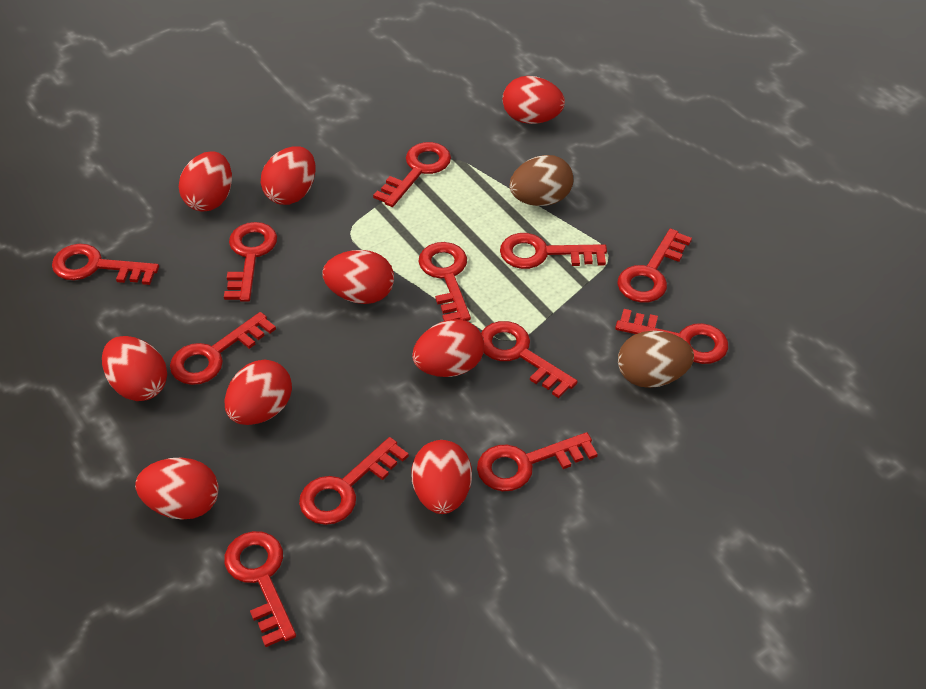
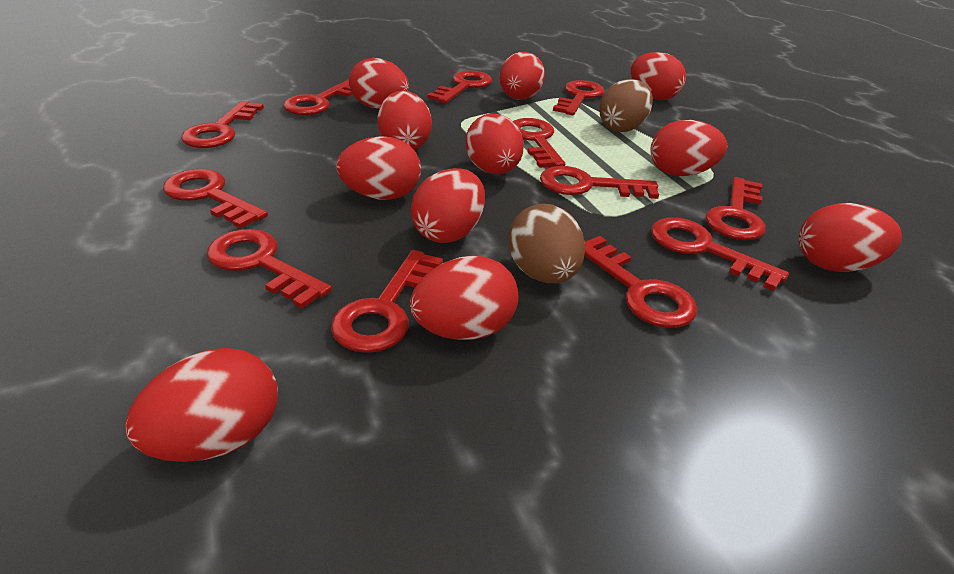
red egg: [102,336,167,401] [135,458,219,520] [179,151,232,212] [224,360,292,425] [261,146,316,205] [322,250,394,304] [412,319,484,377] [412,440,472,514] [503,76,565,124] = 9 -> [125,348,278,462] [336,136,421,200] [349,58,409,109] [377,90,432,150] [410,256,518,340] [411,168,485,243] [466,114,524,174] [499,52,545,100] [631,52,686,100] [650,120,727,176] [799,203,902,272] = 11

